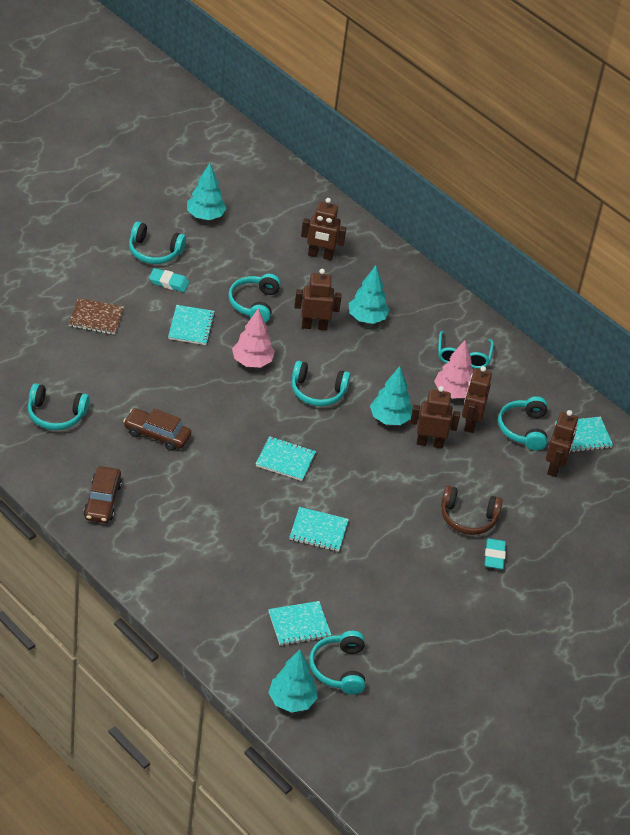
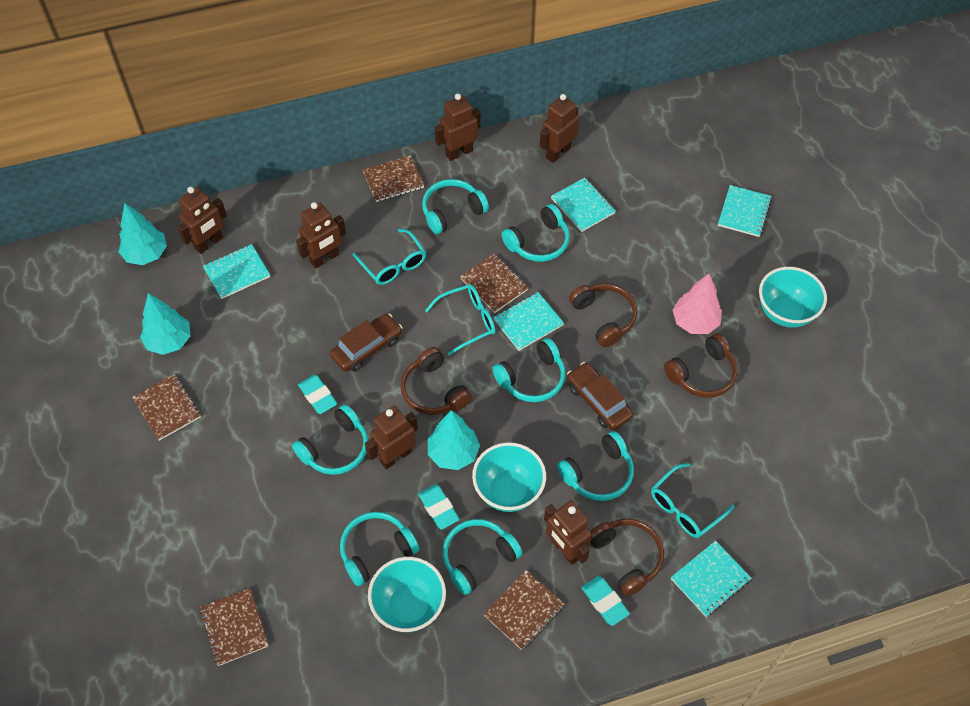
brown headphones: [441,485,503,535] = 1 -> [401,347,472,415] [569,283,637,347] [590,519,664,596] [664,333,738,398] = 4
brown notebook: [69,298,124,335] = 1 -> [132,374,201,441] [200,588,268,666] [362,155,424,202] [460,254,529,313] [484,570,564,650] = 5
brown robot: [294,269,342,330] [301,198,346,260] [410,386,460,449] [462,366,492,433] [546,410,578,477] = 5 -> [177,187,227,254] [296,202,346,268] [365,406,418,469] [435,94,481,161] [540,94,579,163] [544,501,591,565] = 6
pink tree: [232,308,275,367] [434,340,473,399] = 2 -> [673,274,722,334] = 1
turquoise bowl: none = 0 -> [368,557,446,632] [472,442,546,512] [759,267,827,328] = 3
turquoise eraser: [149,268,189,292] [484,538,506,569] = 2 -> [298,375,337,414] [418,484,460,530] [581,576,630,626] = 3
turquoise glasses: [438,331,494,369] = 1 -> [353,229,426,285] [425,284,495,355] [651,463,735,538] = 3
turquoise headphones: [28,383,89,430] [129,221,186,264] [228,274,281,323] [292,361,351,406] [309,631,365,695] [498,396,547,451] = 6 -> [292,404,368,475] [340,512,419,586] [422,179,489,234] [443,519,523,595] [493,338,566,402] [501,204,570,262] [557,431,634,501] = 7
turquoise tree: [187,163,226,220] [268,649,318,712] [349,266,389,324] [370,366,413,425] = 4 -> [119,203,167,265] [140,293,191,355] [428,410,480,470] = 3

